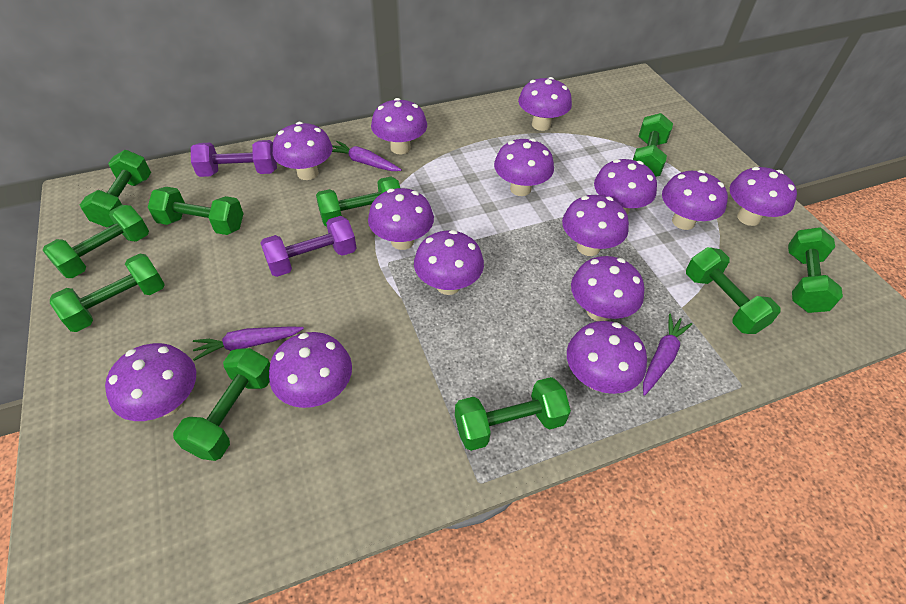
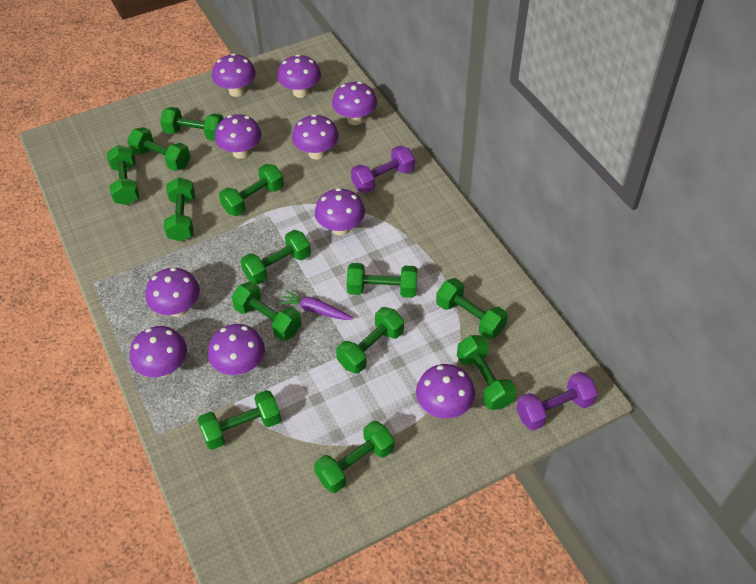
green dumbbell: [42,205,149,278] [50,254,165,332] [80,150,151,227] [148,187,244,235] [173,348,270,461] [316,177,400,227] [455,377,571,451] [633,113,673,177] [686,247,780,334] [788,227,843,313] = 10 -> [107,145,139,205] [127,127,190,171] [160,107,224,141] [164,177,195,241] [197,390,281,450] [219,164,284,216] [231,282,302,341] [240,230,311,285] [314,421,394,493] [336,307,404,373] [347,263,417,298] [436,278,508,339] [457,335,517,410] = 13
purple carrot: [193,326,304,361] [332,141,402,171] [643,314,692,396] = 3 -> [279,290,353,320] = 1
purple mushroom: [105,343,196,421] [269,332,352,408] [273,122,333,180] [368,188,434,250] [371,98,427,154] [414,230,484,295] [494,138,554,196] [518,77,572,131] [562,195,629,256] [567,321,647,394] [571,256,644,321] [594,159,657,215] [662,170,728,230] [730,167,797,226] = 14 -> [130,326,187,377] [145,267,200,317] [208,324,265,375] [212,53,256,97] [215,114,261,159] [277,54,321,98] [292,114,339,160] [315,188,365,236] [332,82,377,125] [416,364,475,418] = 10

